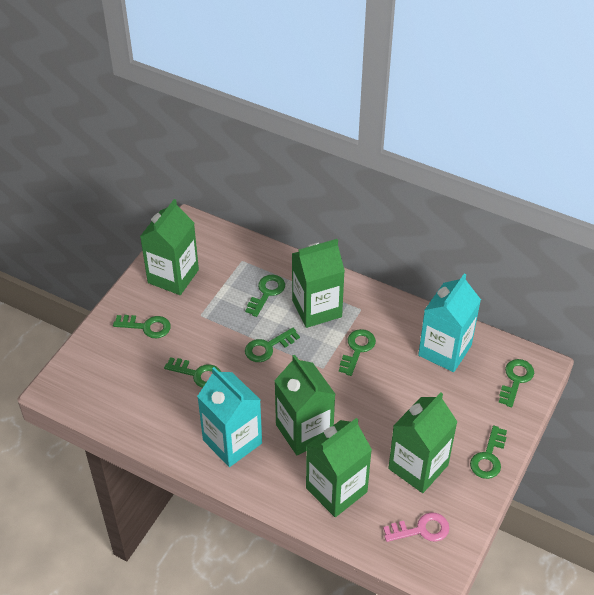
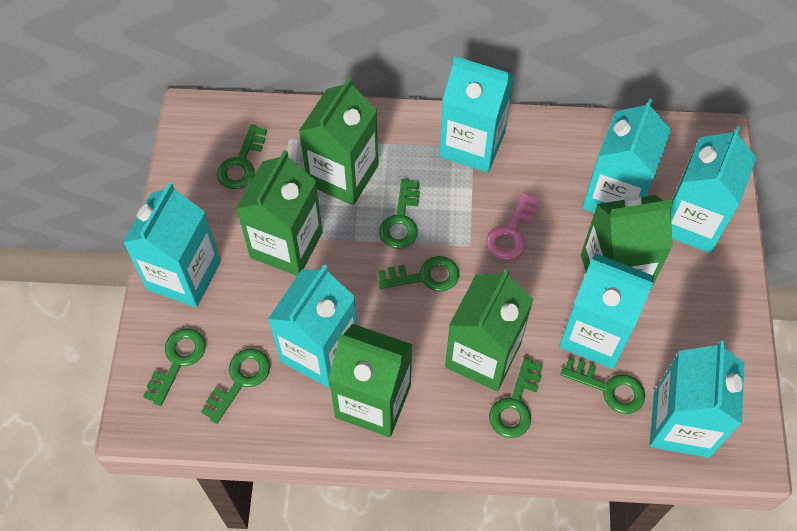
turquoise carton: [197,367,262,467] [418,274,481,372] = 2 -> [123,182,221,308] [268,265,357,388] [439,56,515,173] [559,253,654,369] [582,98,671,213] [650,341,744,458] [671,126,757,253] = 7

